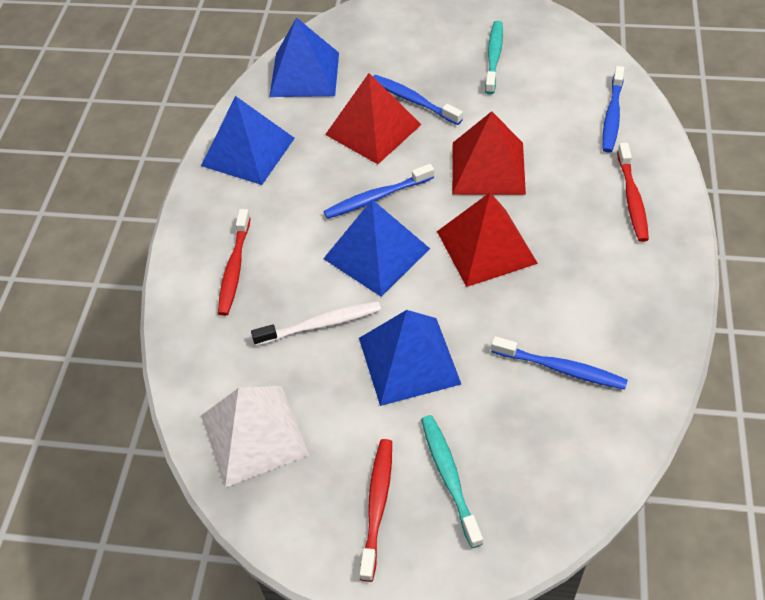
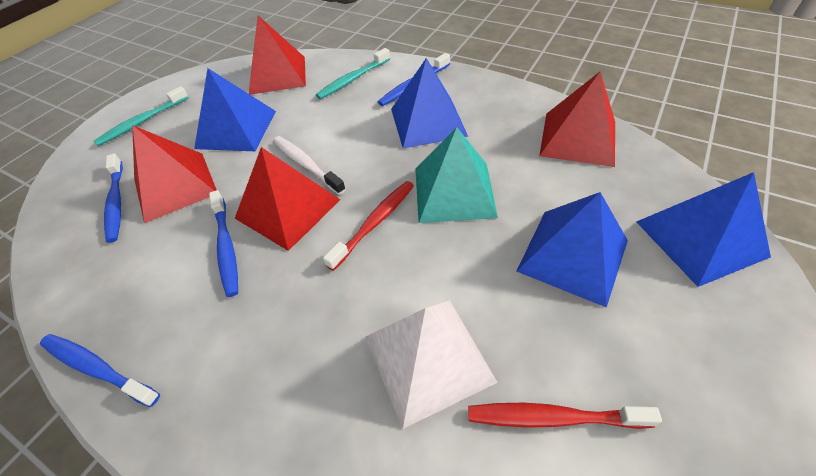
red pyramid: [325,73,421,164] [437,192,538,287] [452,111,526,195] = 3 -> [132,125,216,223] [235,147,340,251] [249,16,306,95] [539,72,615,167] = 4
red toothbrush: [218,209,251,316] [360,439,392,582] [617,143,649,242] = 3 -> [323,181,414,271] [468,403,662,429] = 2
turquoise pyramid: none = 0 -> [415,127,498,223] = 1

